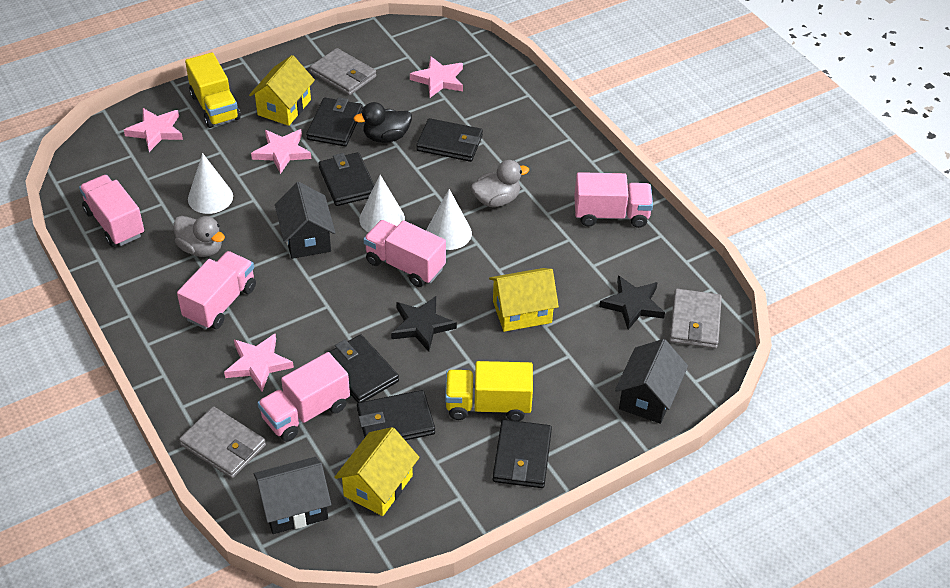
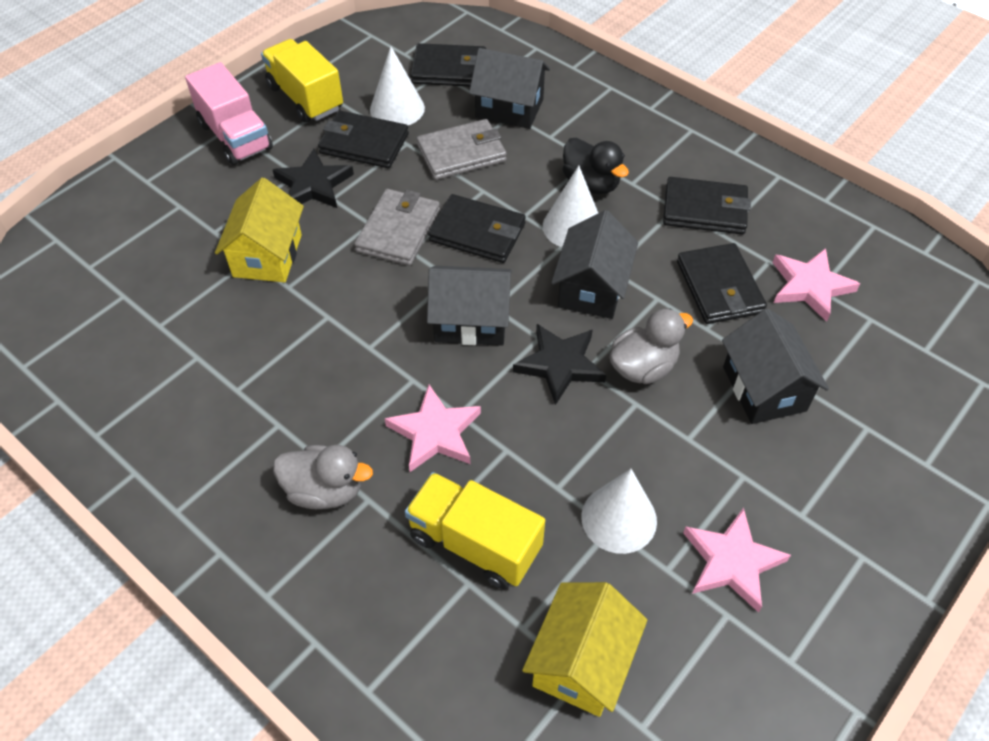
black house: [254,457,331,534] [275,182,336,259] [615,339,688,424] = 3 -> [427,266,512,346] [469,48,550,129] [551,210,638,319] [722,308,829,424] = 4
black wallet: [306,97,363,146] [319,152,374,206] [329,334,399,403] [357,390,435,440] [416,118,483,162] [493,419,552,488] = 6 -> [318,111,409,168] [410,43,486,86] [428,194,526,263] [663,177,751,235] [677,243,767,324] = 5
grey wallet: [179,407,266,478] [310,48,376,95] [669,289,722,349] = 3 -> [354,189,440,266] [417,119,507,180] = 2
pink star: [124,108,183,152] [224,334,294,392] [251,129,311,174] [410,56,463,98] = 4 -> [385,385,481,472] [683,508,791,613] [772,248,860,322] = 3
pink truck: [79,175,145,247] [177,251,256,329] [258,352,350,442] [364,220,446,287] [574,172,653,228] = 5 -> [185,62,273,165] = 1
yellow house: [249,55,315,126] [334,427,419,516] [489,268,559,332] = 3 -> [215,178,304,282] [522,582,647,717] = 2

